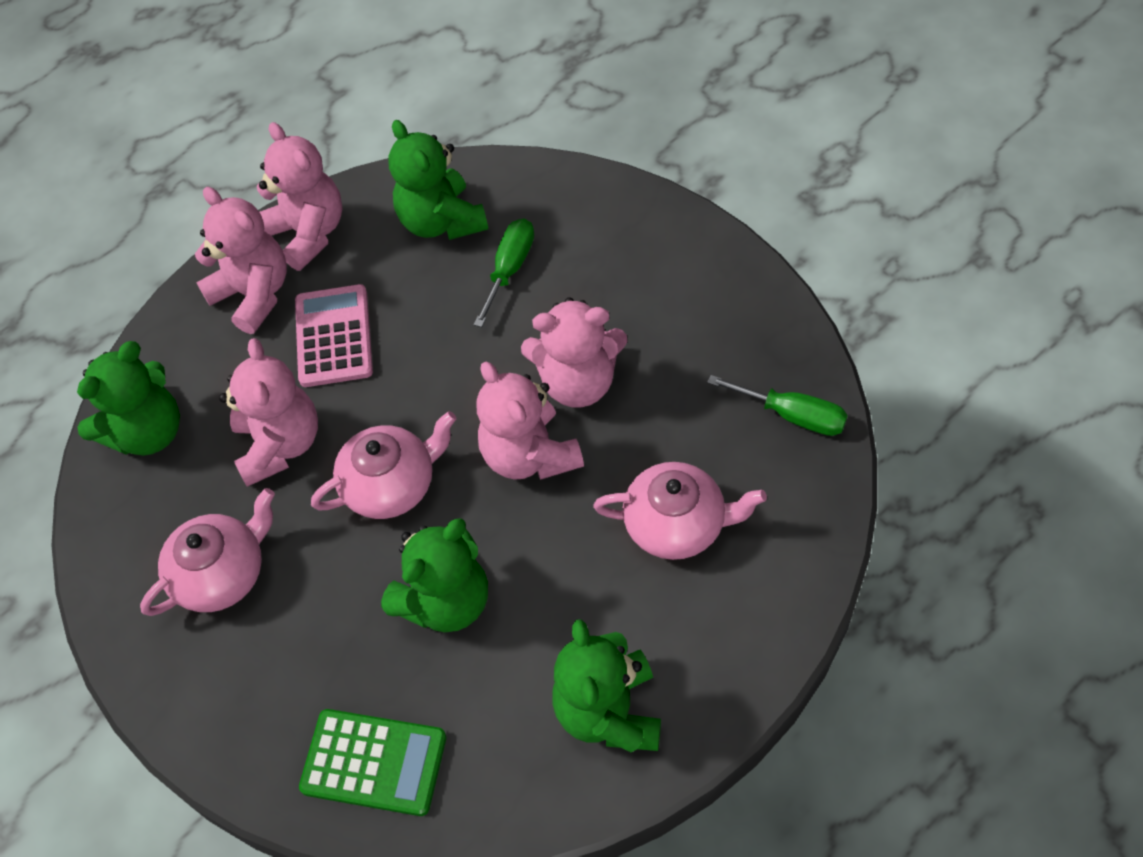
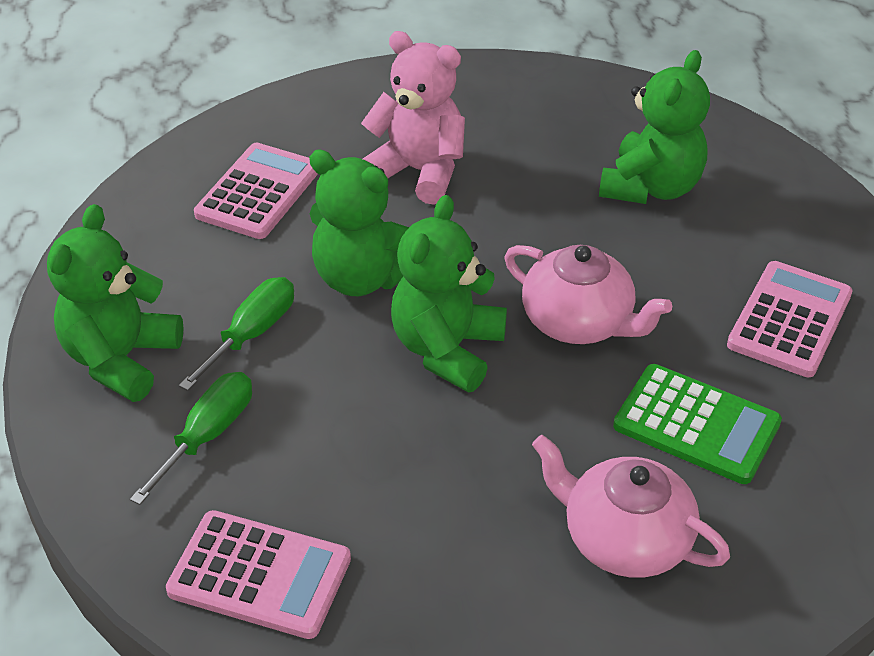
pink calculator: [295,284,373,387] = 1 -> [166,510,351,639] [194,143,318,239] [727,261,852,377] = 3
pink teapot: [140,488,275,616] [311,411,456,519] [593,462,767,560] = 3 -> [504,245,672,344] [532,435,730,577] = 2
pink teddy bear: [195,187,287,334] [219,338,318,487] [257,122,343,271] [476,362,584,480] [521,297,627,407] = 5 -> [361,31,465,205] = 1

